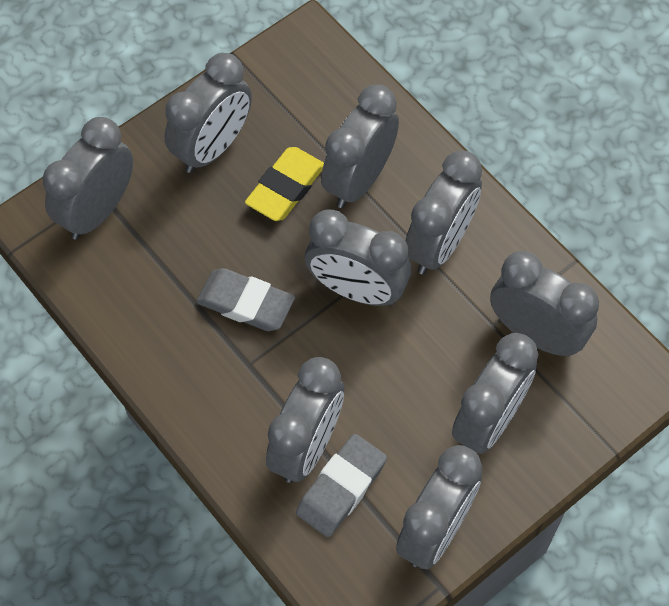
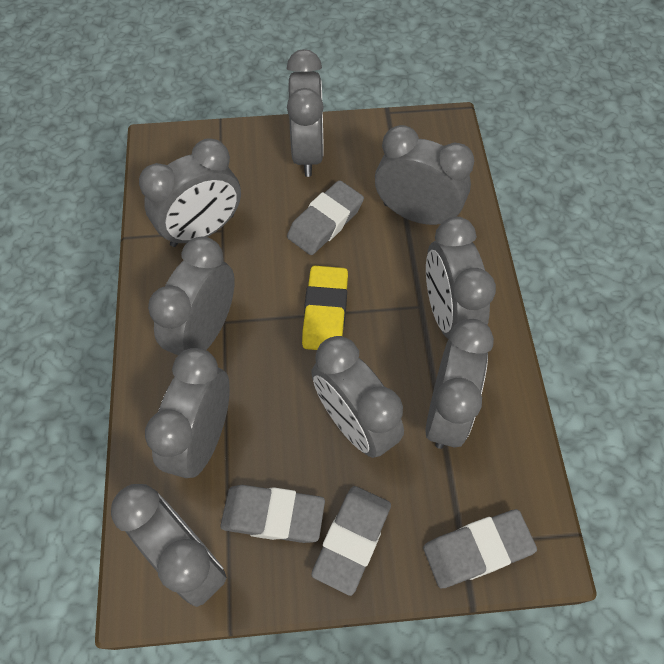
grey eraser: [196,268,295,331] [296,434,387,537] = 2 -> [220,485,325,543] [287,180,364,255] [311,486,391,596] [423,509,537,588] = 4

